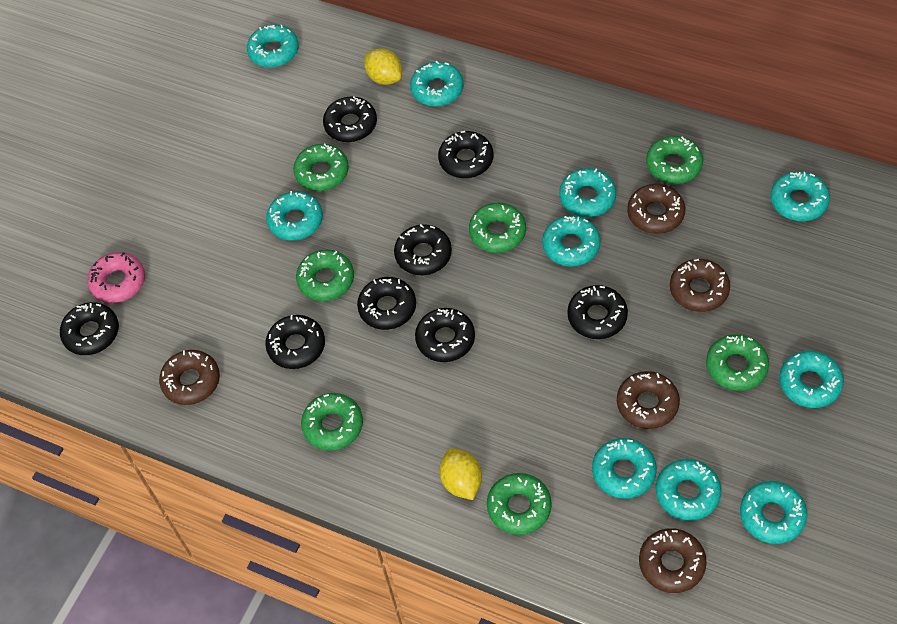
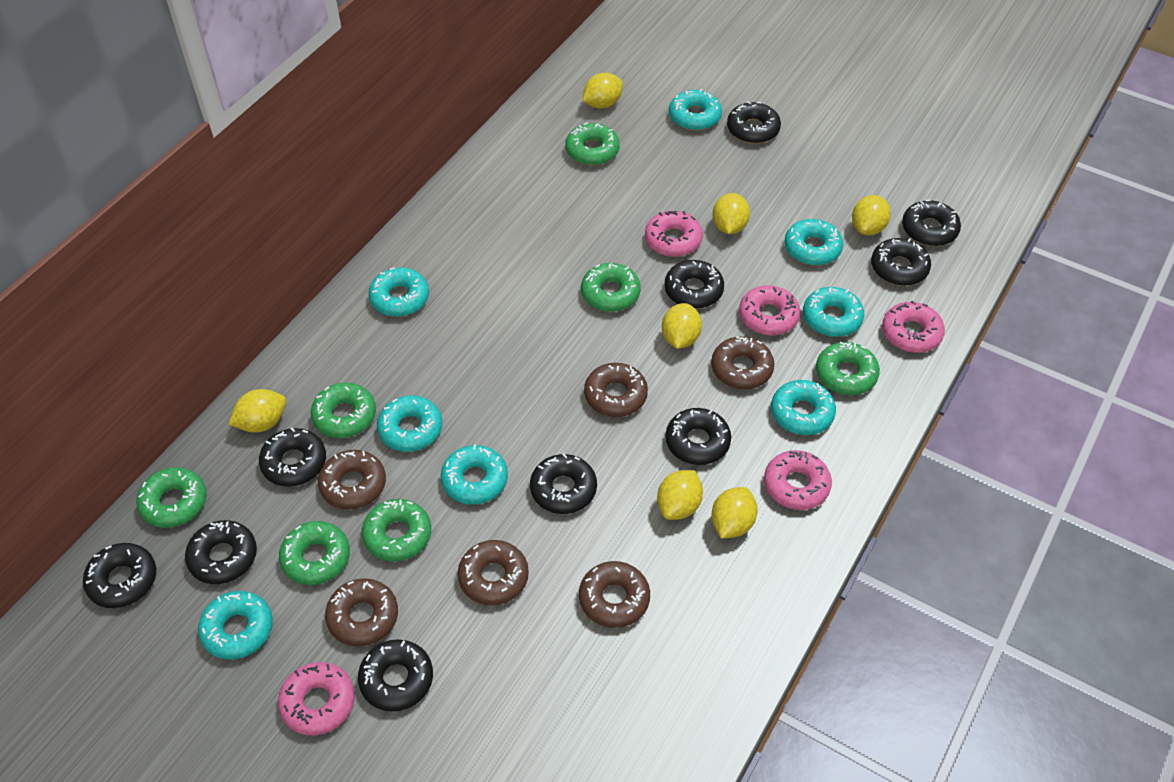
black donut: [60,302,119,355] [265,315,325,369] [323,96,377,142] [357,277,416,330] [394,224,452,275] [415,308,475,362] [438,131,493,178] [567,285,628,339] = 8 -> [83,543,156,608] [185,520,257,584] [259,428,326,487] [358,639,433,712] [530,454,597,514] [664,260,724,309] [666,408,731,465] [727,101,781,144] [871,238,931,286] [902,200,961,246] = 10
brown donut: [159,350,220,405] [617,371,680,429] [627,184,685,234] [639,528,707,593] [670,259,730,312] = 5 -> [318,450,386,509] [325,578,398,646] [458,540,529,605] [579,561,650,628] [584,363,648,417] [711,336,774,389] = 6
pink donut: [87,252,145,303] = 1 -> [278,662,355,736] [645,211,703,257] [739,285,800,335] [764,450,832,510] [882,300,945,353] = 5
turquoise donut: [247,25,299,68] [266,191,323,241] [410,61,464,106] [542,215,601,267] [559,168,616,217] [592,438,657,499] [656,459,721,521] [740,481,807,544] [771,171,830,221] [779,351,844,408] = 10 -> [198,591,273,660] [369,267,429,317] [377,395,442,452] [441,445,508,505] [669,89,722,131] [771,380,836,435] [784,219,843,265] [803,287,864,337] = 8
yellow lemon: [364,48,402,85] [440,448,482,500] = 2 -> [229,389,286,433] [583,73,623,109] [657,470,703,520] [662,303,702,349] [711,487,758,538] [713,193,750,234] [852,195,891,235] = 7

